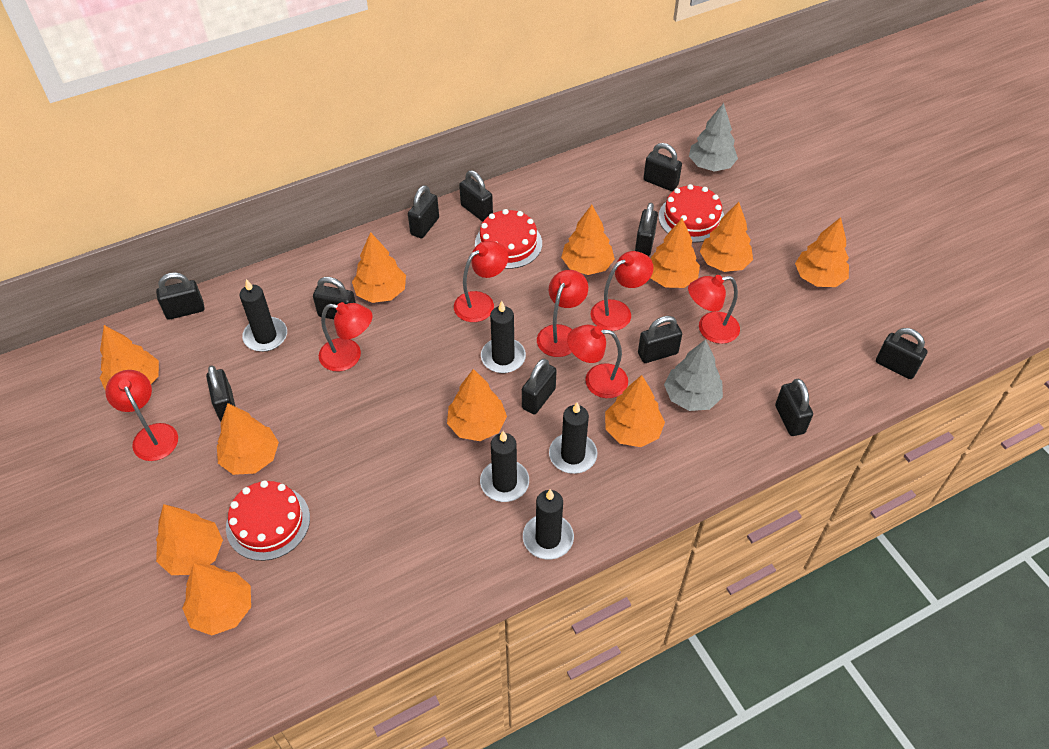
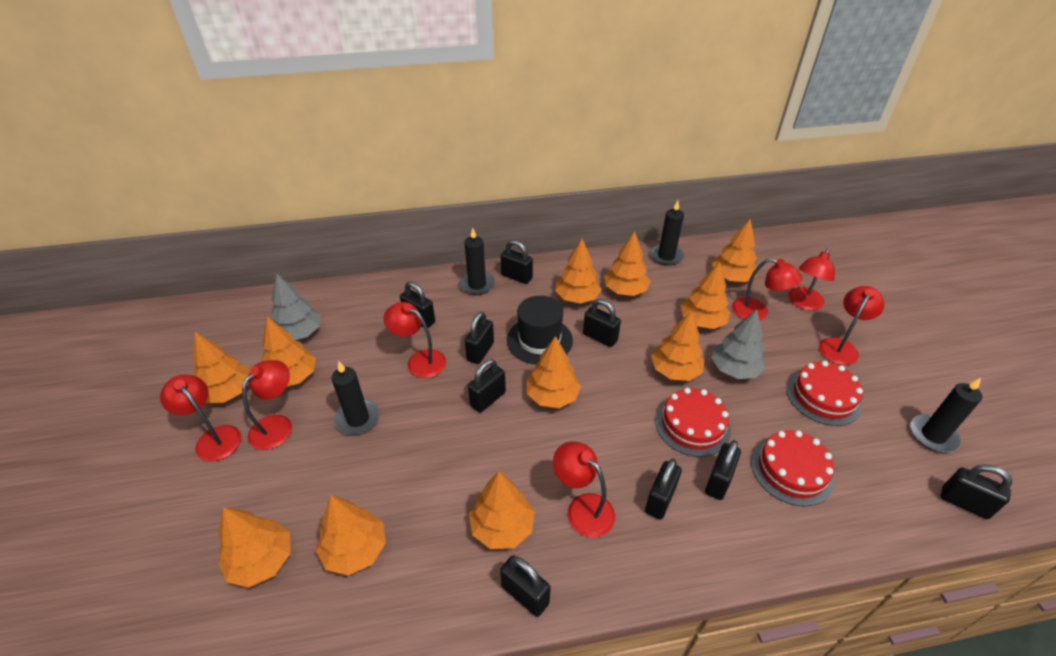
black candle: [240,279,287,352] [480,431,529,502] [481,301,526,373] [523,489,574,560] [549,402,598,474] = 5 -> [332,361,380,435] [459,228,495,295] [650,200,684,266] [910,378,982,452] = 4
black hat: none = 0 -> [507,296,573,364] = 1
black padlock: [156,272,205,320] [206,365,235,422] [313,277,356,319] [408,185,439,239] [459,170,493,221] [522,358,557,414] [635,203,658,256] [638,316,682,363] [643,143,682,191] [775,379,813,436] [876,328,928,379] = 11 -> [400,281,435,328] [465,312,494,364] [468,359,506,413] [500,555,551,617] [501,240,533,284] [583,299,621,347] [645,459,682,520] [705,440,741,500] [941,464,1012,519] = 9

